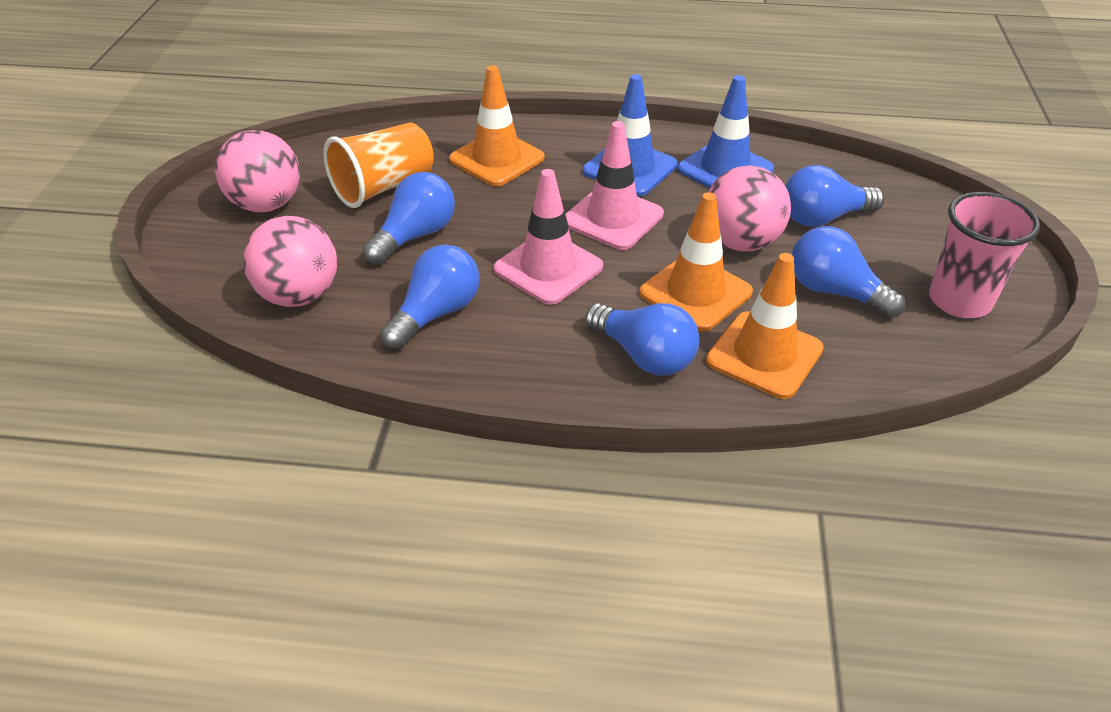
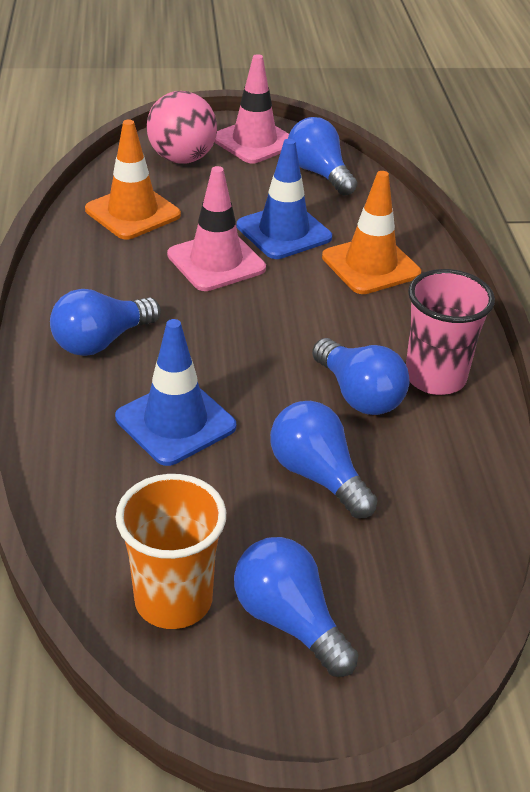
orange traffic cone: [449,65,545,186] [640,192,753,332] [706,253,824,399] = 3 -> [85,119,181,240] [322,171,421,294] = 2
pink ball: [215,130,300,212] [243,216,337,307] [708,165,791,251] = 3 -> [146,91,217,163] = 1

